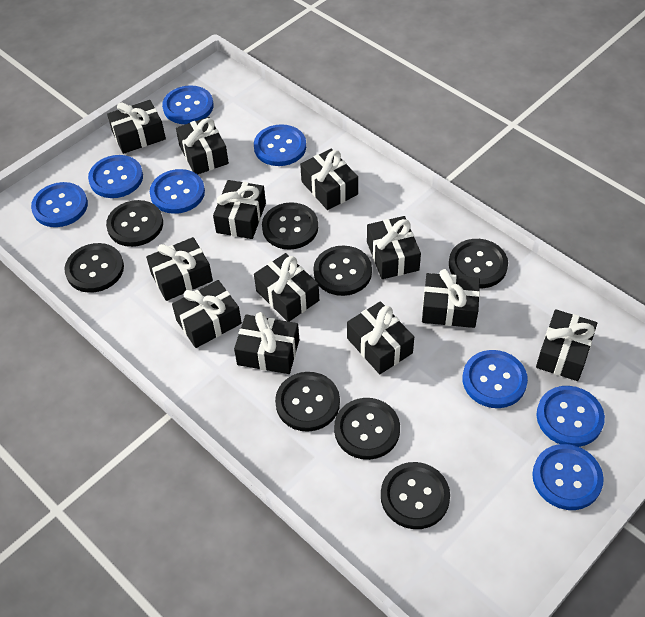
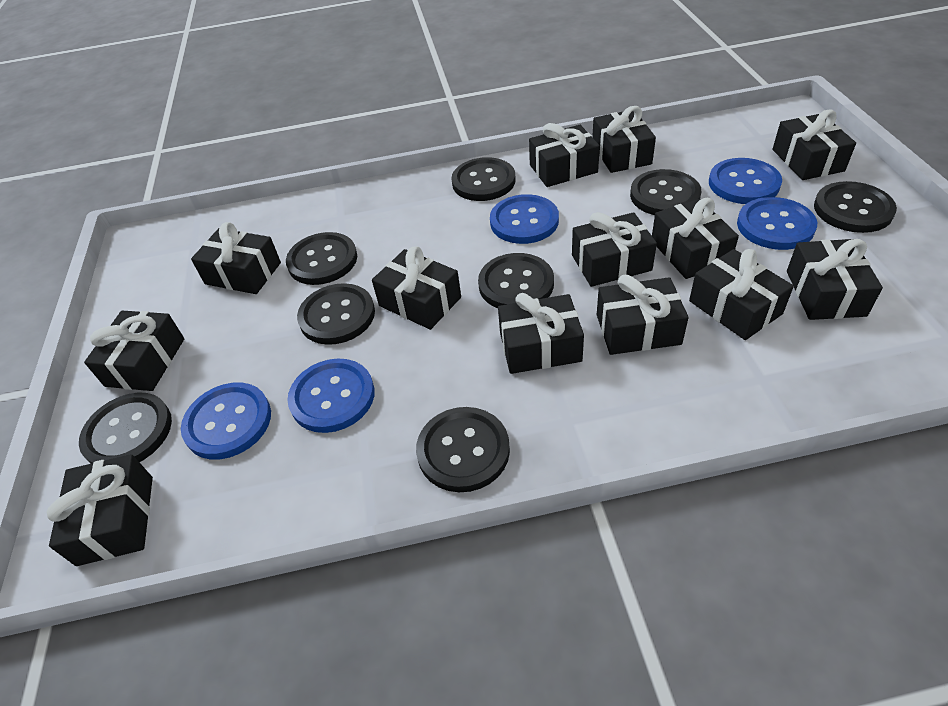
black gift: [107,100,166,154] [146,237,213,301] [172,280,242,348] [176,117,229,174] [213,180,266,239] [234,312,299,374] [254,253,319,322] [300,149,358,210] [347,301,414,374] [367,216,421,279] [422,269,480,328] [536,309,597,381] = 12 -> [47,454,153,566] [84,311,184,391] [191,222,281,294] [372,246,461,330] [498,293,584,374] [529,123,600,187] [572,212,657,287] [592,106,656,173] [597,275,689,355] [652,198,739,279] [689,249,794,340] [772,109,856,180] [787,239,883,320] = 13
blue button: [31,182,88,227] [88,155,143,198] [150,169,205,214] [162,85,213,124] [254,124,306,166] [463,350,528,408] [532,444,604,510] [536,386,605,447] = 8 -> [181,382,271,459] [287,359,375,433] [490,194,559,244] [709,158,782,204] [737,197,817,250] = 5

